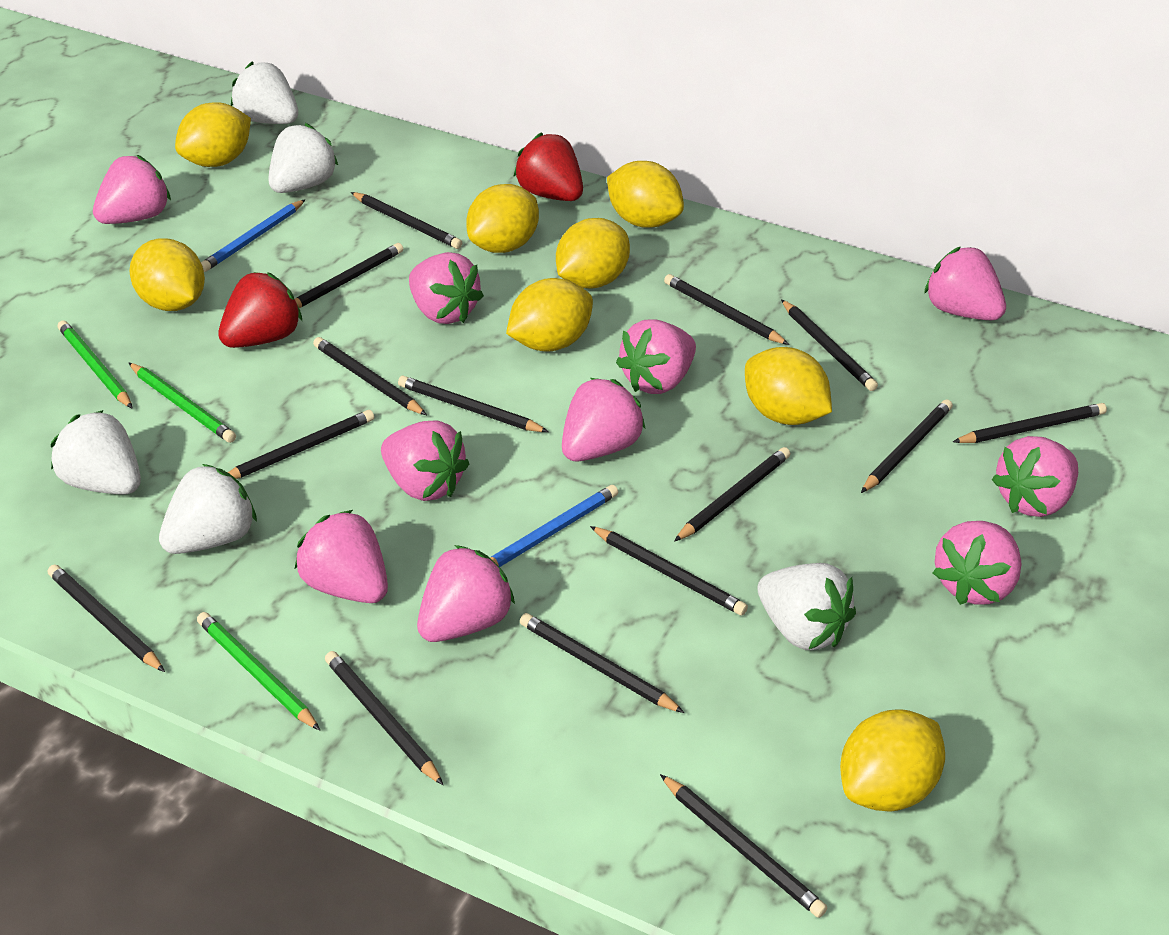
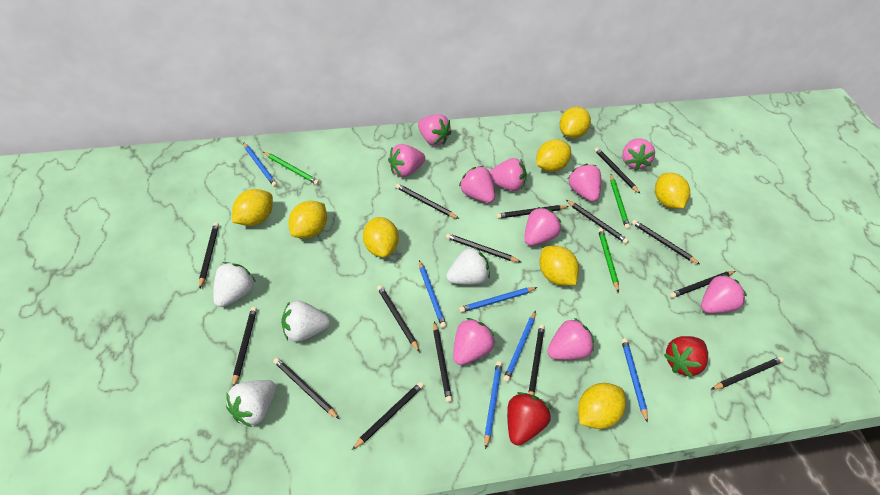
blue pencil: [201,199,305,272] [490,485,618,567] = 2 -> [243,142,277,187] [419,260,447,328] [459,287,537,313] [484,361,502,449] [503,311,536,382] [621,338,648,423] = 6
white strawberry: [51,410,141,494] [159,464,257,554] [231,62,298,124] [268,123,338,193] [758,563,856,650] = 5 -> [213,262,256,307] [226,380,276,427] [281,301,330,342] [446,247,490,285] = 4

